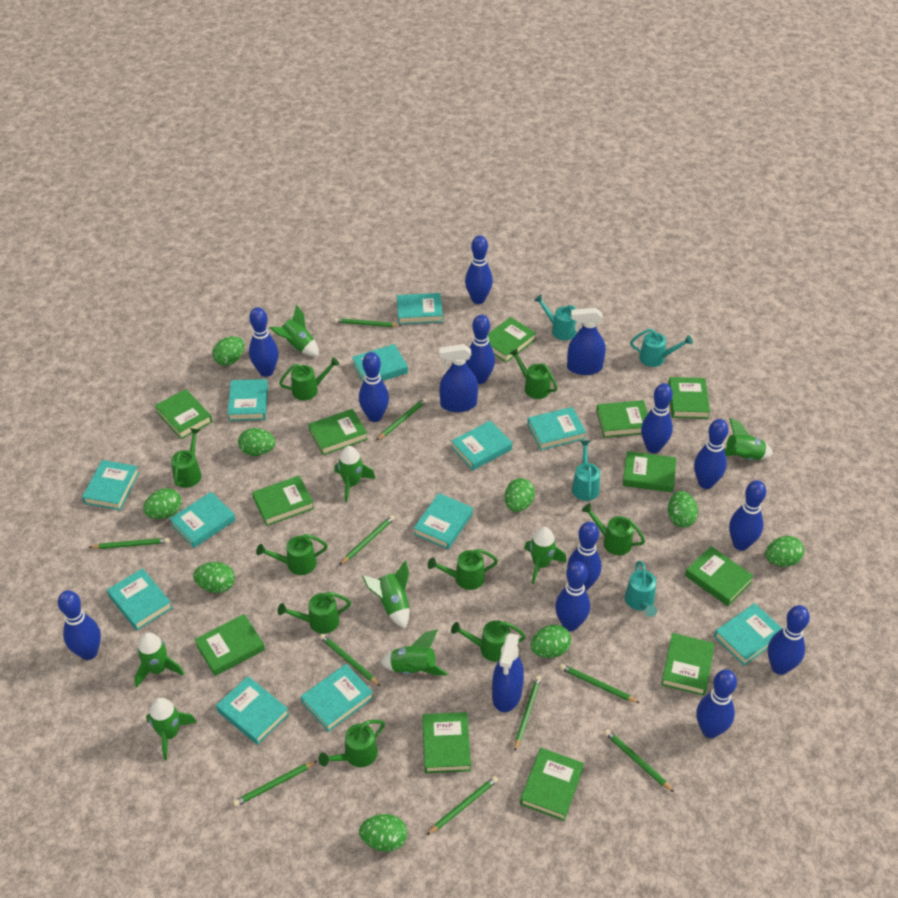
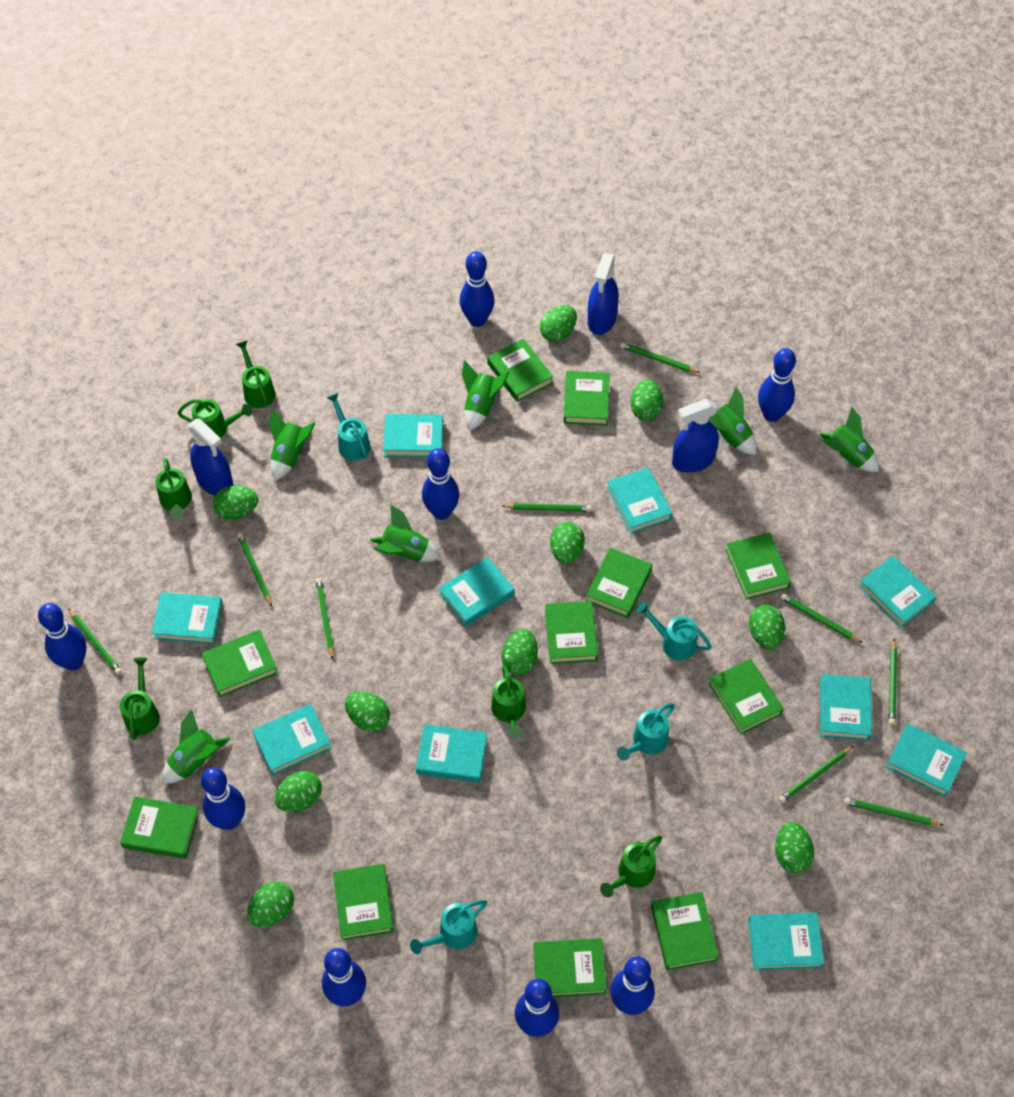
blue bowling pin: [58,590,101,660] [249,307,279,377] [359,352,389,422] [465,235,493,304] [466,315,495,384] [555,561,590,631] [567,522,601,591] [641,383,673,453] [694,419,729,489] [696,669,737,738] [729,480,766,551] [768,605,810,675] = 12 -> [38,603,86,671] [201,767,245,830] [322,948,366,1006] [422,448,459,520] [460,251,495,327] [515,979,559,1037] [610,957,655,1015] [758,348,796,422] = 8
green book: [155,389,212,439] [195,614,265,676] [252,476,314,526] [308,409,368,455] [422,712,471,773] [488,317,536,363] [520,748,584,821] [596,400,648,438] [623,451,676,493] [661,633,715,696] [668,377,710,419] [685,546,754,606] = 12 -> [120,796,200,859] [202,630,278,697] [333,864,394,941] [487,339,553,402] [534,938,607,997] [545,601,598,664] [564,371,610,426] [585,548,652,618] [651,892,719,970] [709,659,784,735] [725,533,791,600] = 11
green egg: [143,488,182,519] [193,562,235,593] [212,336,245,366] [238,428,276,456] [359,814,407,852] [505,478,535,512] [530,624,571,658] [668,491,698,528] [765,536,804,567] = 9 -> [213,486,258,520] [247,881,294,927] [275,771,322,812] [345,691,390,732] [502,629,538,675] [540,305,577,342] [550,522,585,564] [631,379,663,421] [749,605,785,649] [775,822,814,873] = 10
green pencil: [89,538,169,549] [233,761,317,807] [320,634,380,686] [334,318,402,327] [340,515,395,565] [377,398,427,440] [427,776,498,835] [514,676,541,752] [560,664,640,703] [604,729,674,792] = 10 -> [68,609,122,675] [237,533,272,607] [316,578,334,660] [502,503,592,512] [620,342,700,373] [779,746,853,803] [780,593,863,643] [844,797,943,826] [889,639,897,725] = 9
green rocket: [135,633,184,687] [146,698,197,760] [269,305,319,356] [334,446,376,502] [362,560,409,628] [380,629,448,675] [524,527,567,584] [724,418,773,460] = 8 -> [162,709,230,784] [269,409,315,481] [370,505,440,562] [462,360,509,431] [709,387,757,455] [819,406,879,472] = 6
green watering can: [171,428,202,488] [256,534,328,575] [278,592,351,634] [279,357,340,400] [319,720,385,767] [428,549,498,590] [451,620,526,662] [509,348,557,399] [582,503,645,555] = 9 -> [120,657,160,740] [156,458,192,519] [177,399,252,438] [236,341,275,408] [491,665,526,738] [600,836,662,897] = 6
turquoise book: [82,460,139,510] [107,568,172,630] [169,492,236,548] [216,676,289,745] [228,379,268,421] [301,664,374,732] [352,344,408,381] [397,293,443,325] [414,493,473,549] [451,420,512,470] [527,407,586,450] [714,603,782,666] = 12 -> [152,592,223,644] [252,704,331,775] [383,414,443,458] [416,724,487,783] [439,557,515,627] [607,468,673,534] [748,913,824,971] [820,674,872,741] [858,556,936,628] [886,723,967,797] = 10

